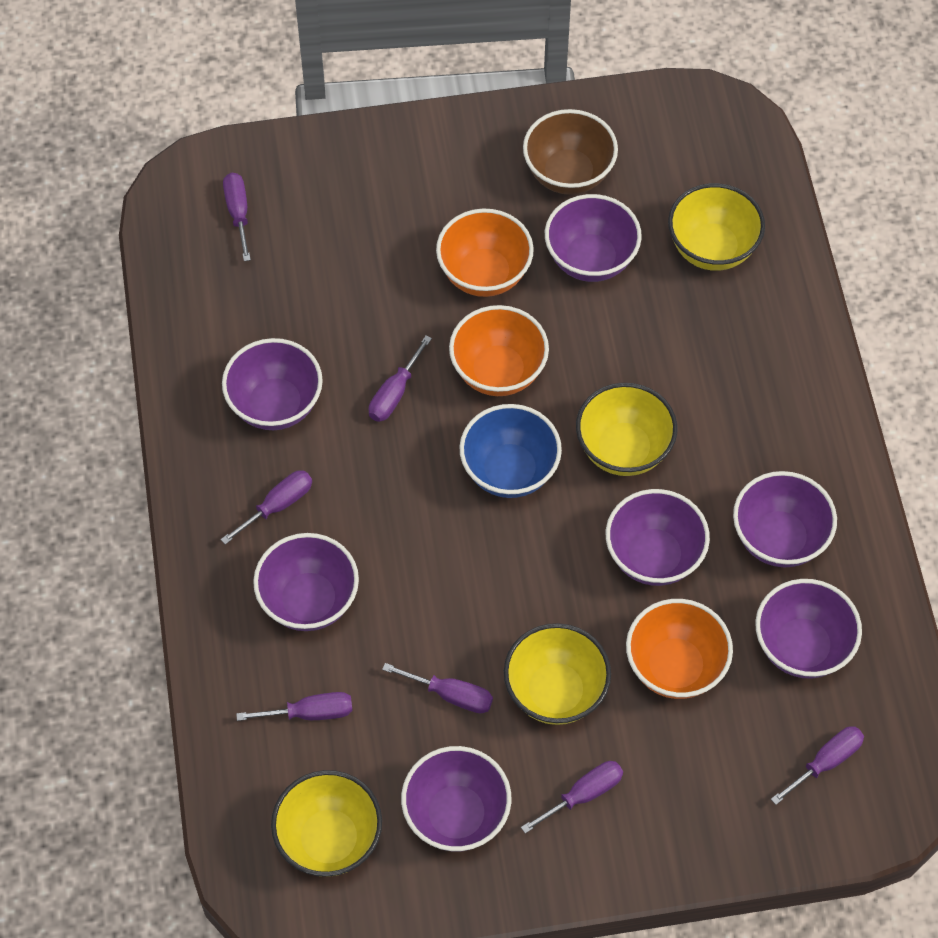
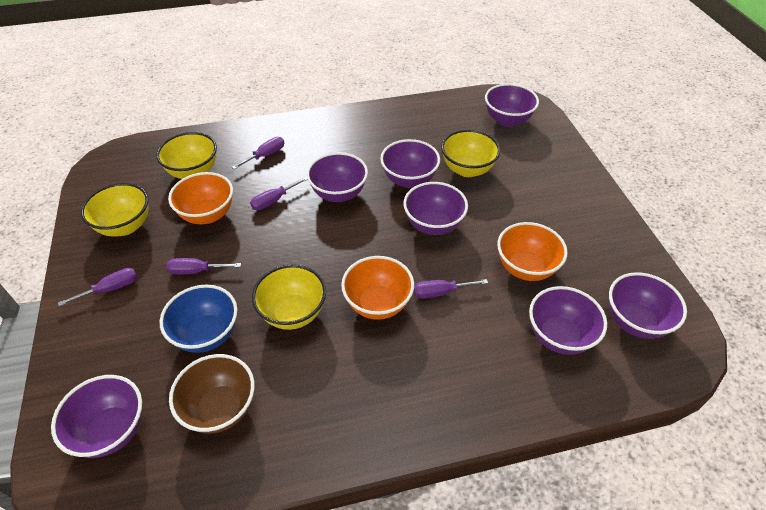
purple screwdriver: [221,470,312,545] [223,173,251,261] [236,692,353,721] [369,336,432,422] [382,663,493,713] [521,761,623,834] [771,726,864,805] = 7 -> [58,268,137,306] [166,258,241,275] [232,137,285,169] [250,177,307,210] [414,279,488,299] = 5

